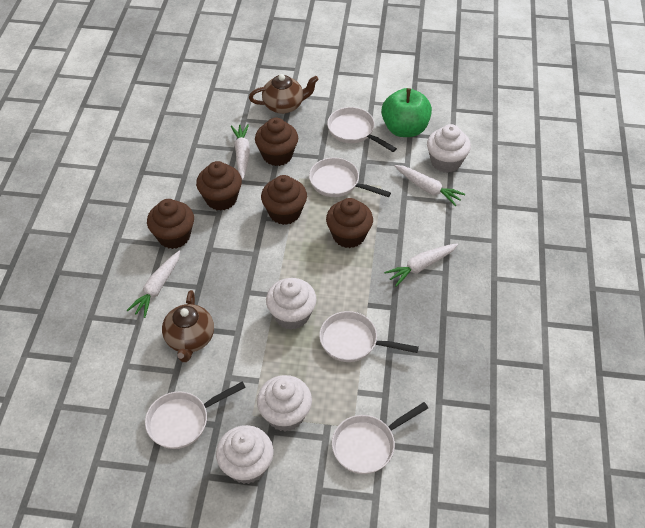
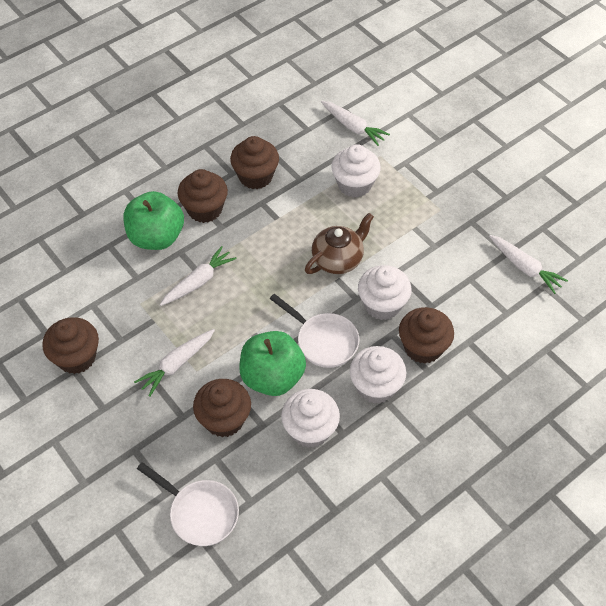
brown teapot: [162,290,214,362] [249,74,319,114] = 2 -> [305,213,374,274] = 1
green apple: [381,88,432,137] = 1 -> [123,191,184,250] [239,331,306,396] = 2
white pan: [145,382,246,449] [309,157,391,197] [319,311,419,362] [327,107,397,152] [332,402,428,474] = 5 -> [137,462,239,546] [270,294,360,368] = 2

